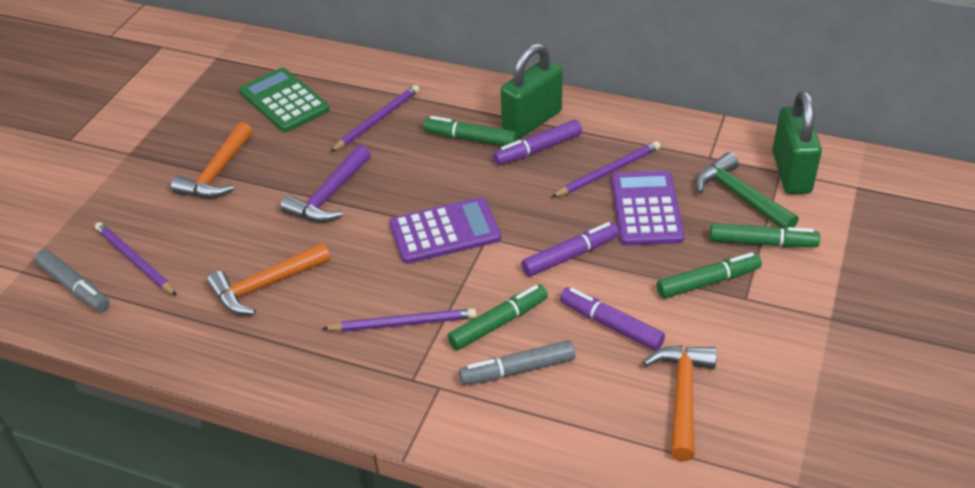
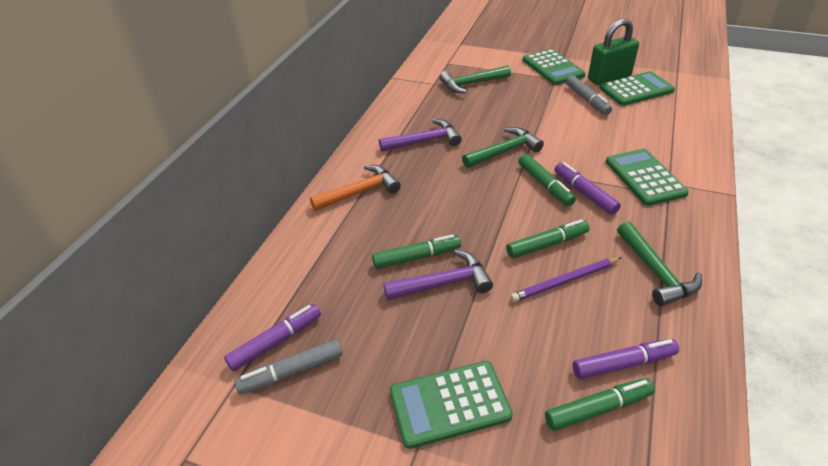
green calculator: [239,68,329,132] = 1 -> [390,361,513,449] [523,49,585,85] [600,71,675,106] [606,149,689,206] = 4
green hammer: [695,152,799,229] = 1 -> [440,65,511,93] [462,127,544,168] [617,221,702,306] = 3
green padlock: [501,43,563,138] [773,91,822,194] = 2 -> [588,19,639,85] = 1
orange hammer: [171,122,253,198] [207,243,330,315] [643,346,717,461] = 3 -> [310,165,401,211] = 1
purple calculator: [390,197,501,264] [611,171,684,246] = 2 -> none = 0
purple hammer: [280,145,371,223] = 1 -> [379,119,462,152] [383,250,493,300] = 2
purple pencil: [95,222,177,296] [322,308,476,332] [330,85,420,152] [552,141,661,197] = 4 -> [510,257,622,302] = 1

